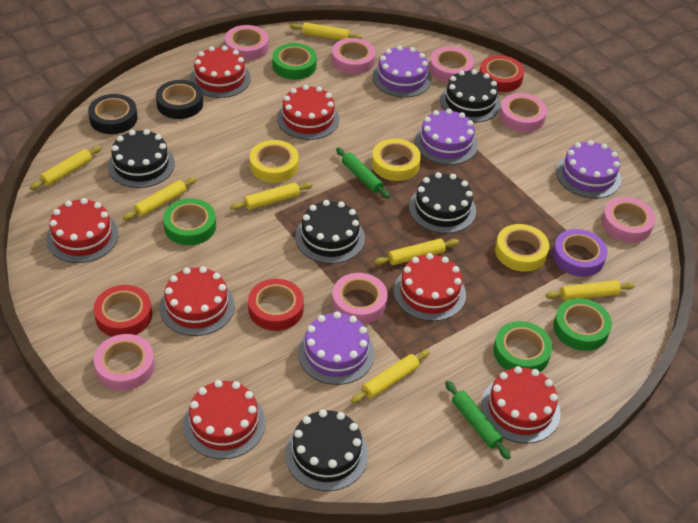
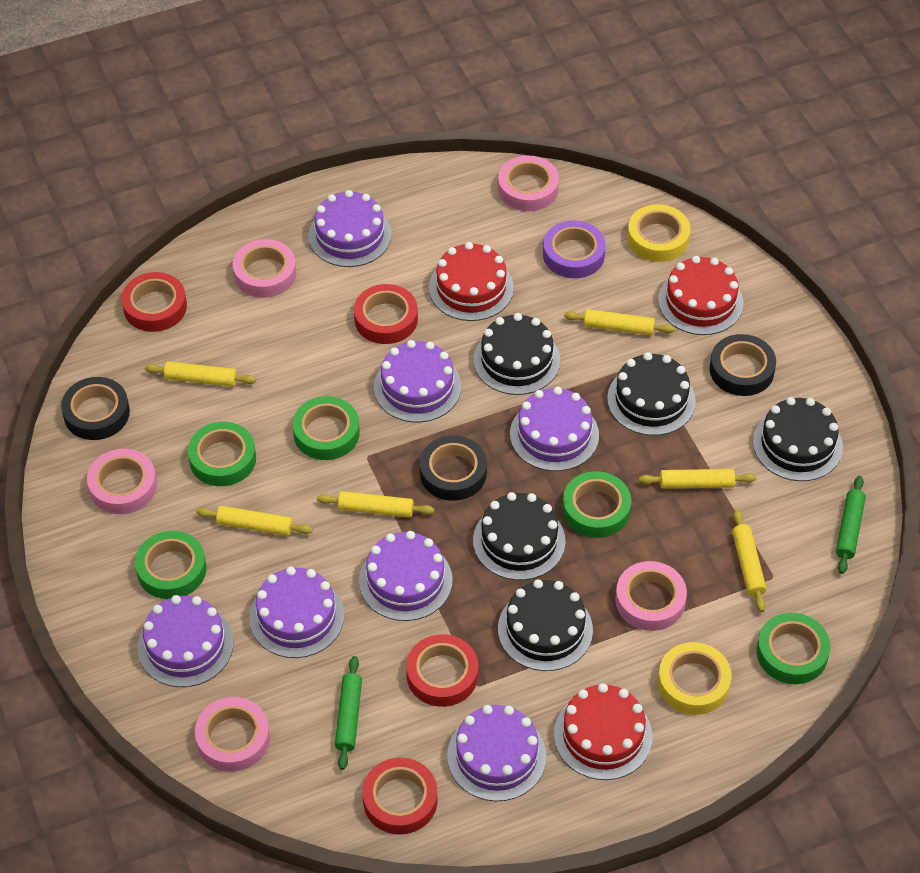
black tape: [88,94,138,134] [156,80,203,119] = 2 -> [61,377,130,440] [420,435,487,501] [710,334,776,396] = 3
green tape: [163,198,216,245] [272,43,317,80] [493,321,553,372] [553,298,612,351] = 4 -> [135,531,206,599] [188,422,256,486] [292,396,360,460] [562,471,631,538] [757,613,831,684] = 5
pink tape: [94,334,155,390] [225,25,269,61] [332,38,376,74] [332,273,388,324] [429,47,474,82] [499,93,547,132] [602,197,655,243] = 7 -> [87,449,157,514] [195,697,270,772] [233,239,296,298] [498,156,559,211] [615,561,687,631] = 5
purple cake: [298,311,375,385] [372,46,432,97] [415,109,478,165] [556,140,621,198] = 4 -> [137,595,233,687] [249,566,344,658] [308,190,392,267] [359,531,453,621] [374,340,461,422] [447,705,546,801] [510,387,599,471] = 7
red cake: [46,198,119,263] [160,266,235,336] [183,380,265,459] [190,46,251,98] [277,85,339,140] [394,253,466,321] [481,366,561,443] = 7 -> [429,242,514,321] [554,683,652,780] [658,256,743,335] = 3
red tape: [94,285,152,337] [248,279,304,331] [479,55,524,92] = 3 -> [121,272,187,332] [354,284,418,344] [362,758,437,834] [406,634,478,707] = 4
yellow rolling pin: [30,146,102,190] [123,177,197,220] [231,182,313,210] [290,22,362,40] [351,350,430,403] [374,239,459,265] [545,280,635,301] = 7 -> [145,361,256,387] [196,506,313,536] [317,491,434,518] [564,309,675,335] [639,469,756,489] [732,509,766,612] = 6
yellow tape: [250,140,299,183] [372,139,421,181] [495,224,549,272] = 3 -> [627,204,690,262] [658,642,732,715] = 2

